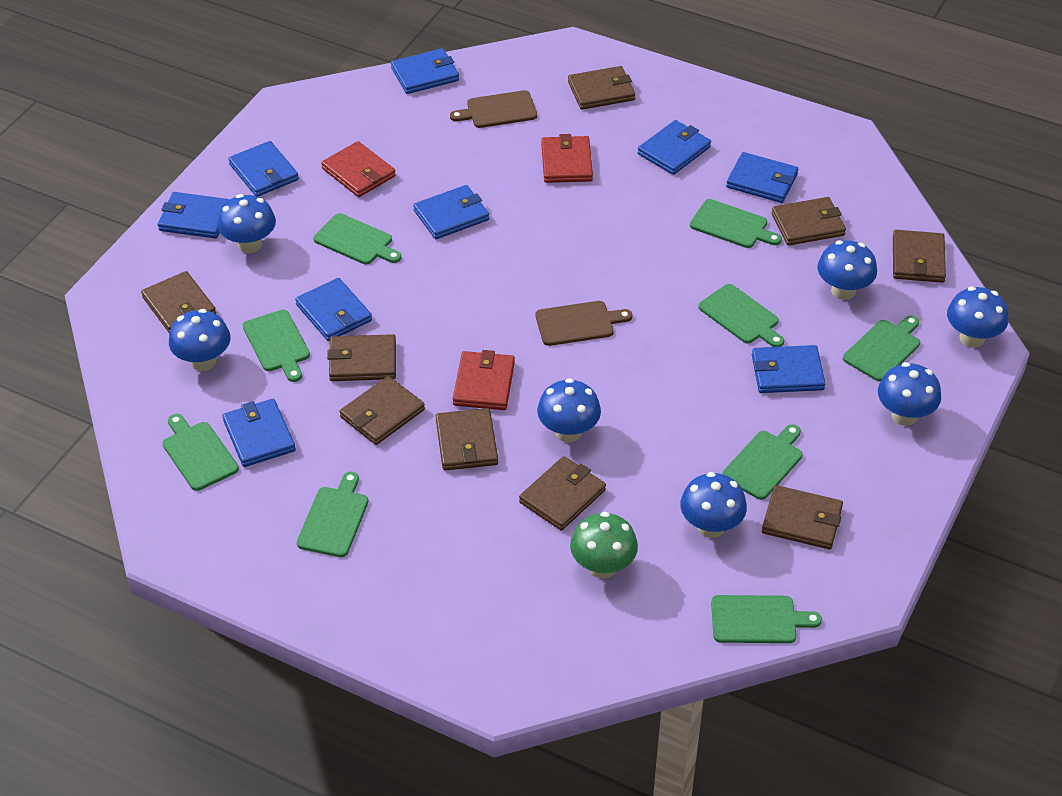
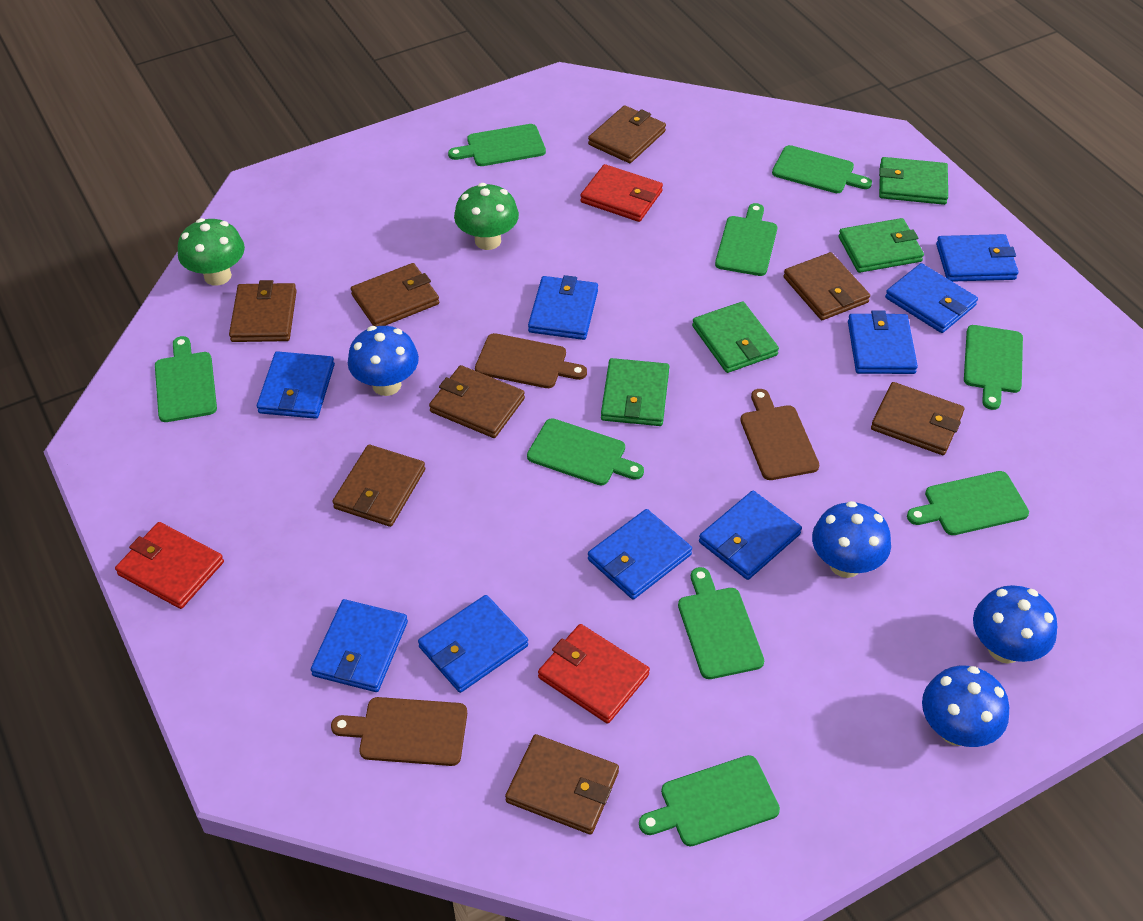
blue mushroom: [169,309,230,371] [217,194,276,253] [537,378,601,442] [680,472,747,538] [818,240,877,300] [878,362,941,426] [947,287,1008,348] = 7 -> [348,326,419,396] [812,501,891,578] [922,665,1009,747] [973,585,1057,664] = 4
brown cutting board: [450,90,537,128] [536,301,632,346] = 2 -> [331,697,467,766] [475,333,587,388] [740,389,820,480] = 3
brown wallet: [141,271,216,333] [327,334,396,381] [339,376,425,445] [436,408,498,471] [519,456,606,531] [568,66,635,110] [762,485,843,549] [772,197,846,246] [893,230,946,283] = 9 -> [229,280,297,342] [332,444,425,527] [351,263,439,326] [429,365,525,438] [505,734,619,835] [588,105,666,163] [783,252,870,320] [871,382,964,455] = 8
green mushroom: [570,512,638,579] = 1 -> [178,218,245,286] [454,183,519,250] = 2
green wallet: none = 0 -> [601,358,669,426] [692,301,779,373] [838,218,924,273] [879,157,948,205] = 4

